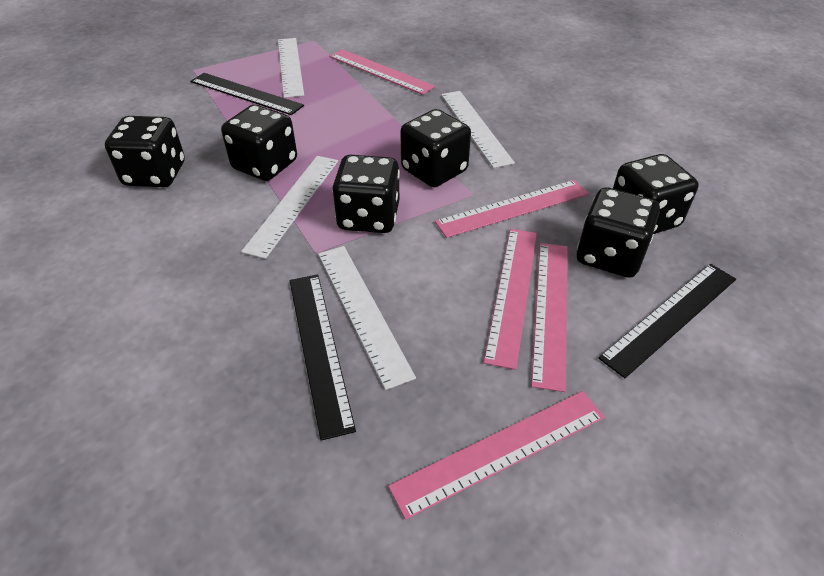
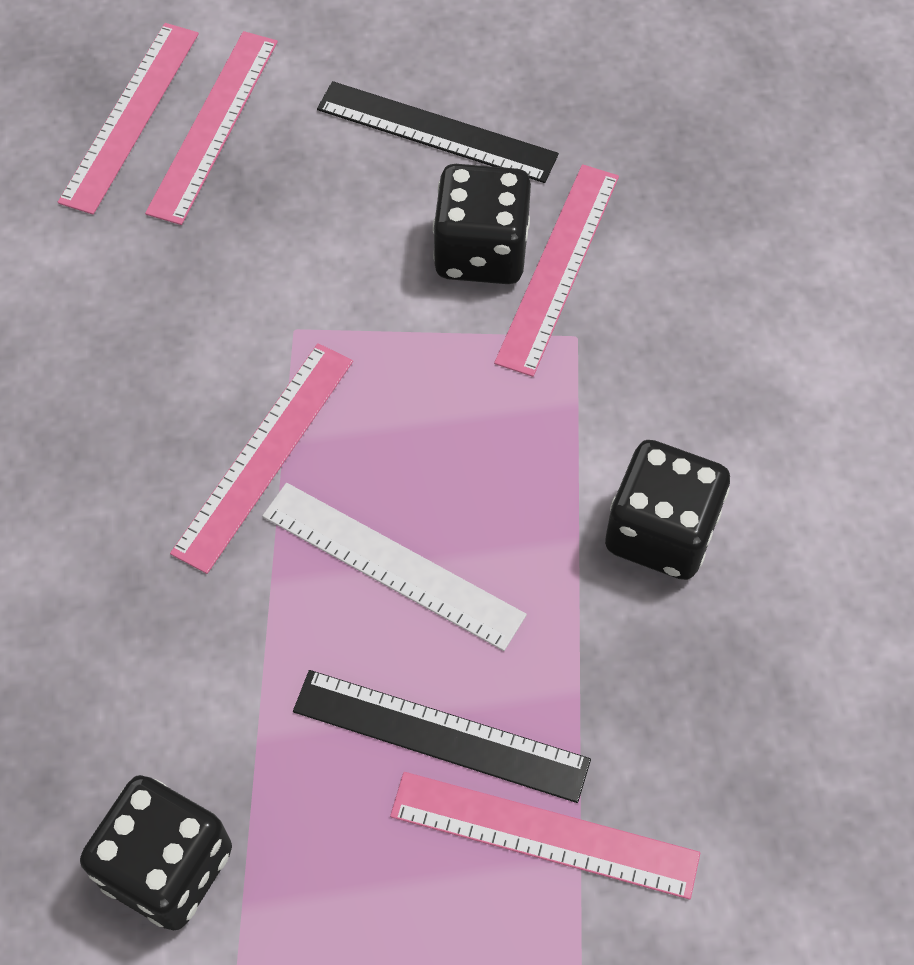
black dice: [105,116,185,187] [221,105,297,181] [332,155,400,233] [400,109,471,187] [577,187,660,278] [613,154,699,234] = 6 -> [80,775,232,930] [433,164,531,284] [605,440,730,580] = 3
black ruler: [190,73,304,115] [290,275,356,441] [598,264,736,378] = 3 -> [293,670,591,803] [317,81,559,183] = 2
white ruler: [241,156,338,259] [278,38,304,98] [318,246,416,390] [441,91,515,168] = 4 -> [262,483,527,651] = 1

